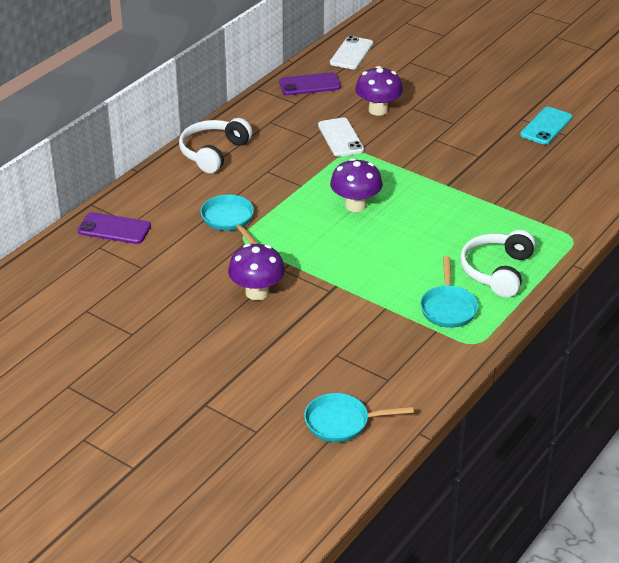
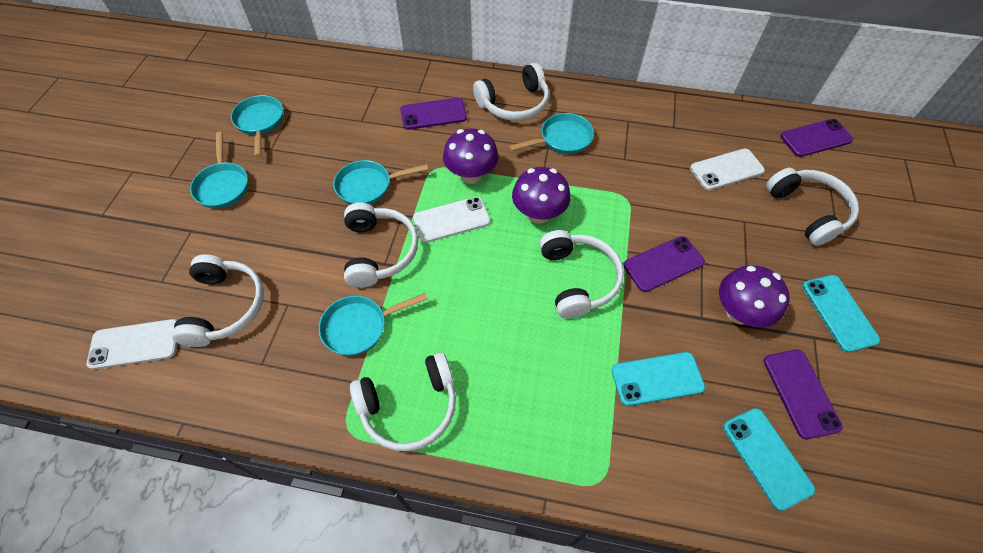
purple phone: [78,212,151,244] [279,72,341,95] = 2 -> [400,98,467,130] [623,236,705,292] [764,350,843,439] [780,119,853,157] = 4
turquoise pan: [201,195,257,244] [304,393,414,442] [420,256,478,328] = 3 -> [190,132,248,209] [231,95,283,157] [319,293,428,356] [333,160,428,205] [509,113,594,154] = 5
turquoise phone: [520,107,572,145] = 1 -> [612,352,705,406] [723,408,815,511] [802,275,880,353] = 3
white headphones: [179,118,252,173] [460,229,536,297] = 2 -> [171,254,264,347] [344,203,418,288] [350,352,456,451] [473,63,549,121] [539,230,624,319] [766,168,859,246] = 6
white phone: [318,118,364,157] [330,36,373,69] = 2 -> [87,319,177,370] [413,197,490,243] [690,149,765,190] = 3

